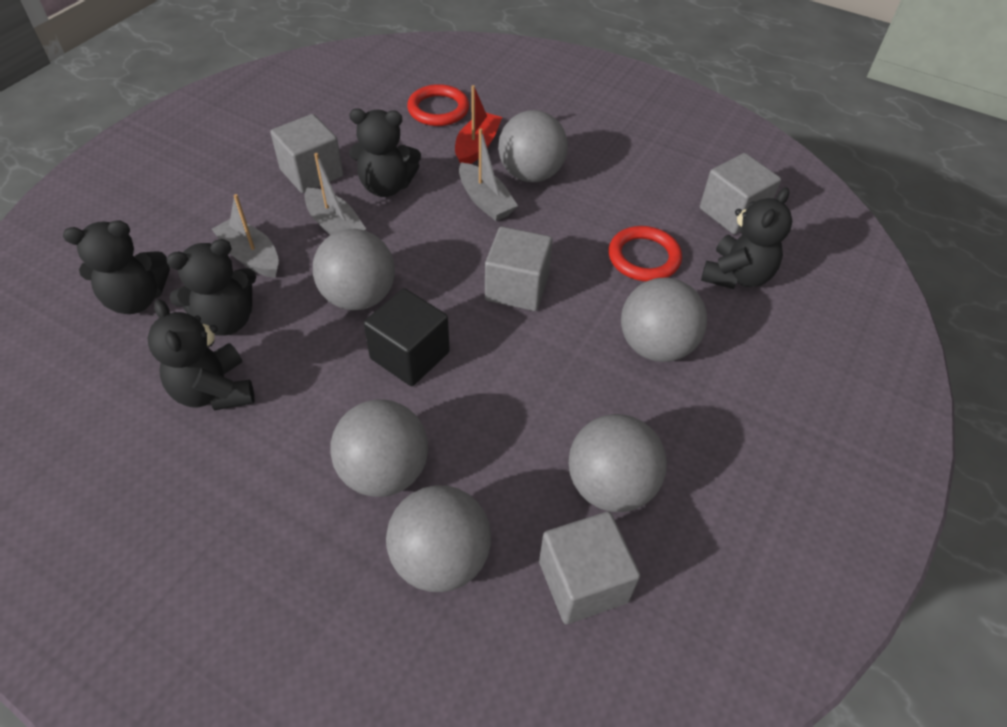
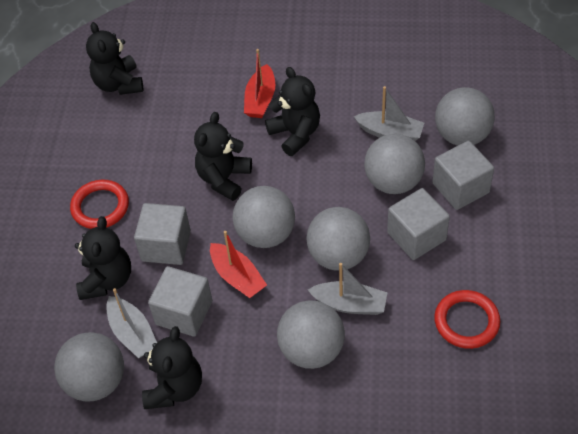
black cube: [363,288,450,386] = 1 -> none = 0
red boat: [455,85,502,164] = 1 -> [210,231,267,298] [244,49,275,118] = 2

